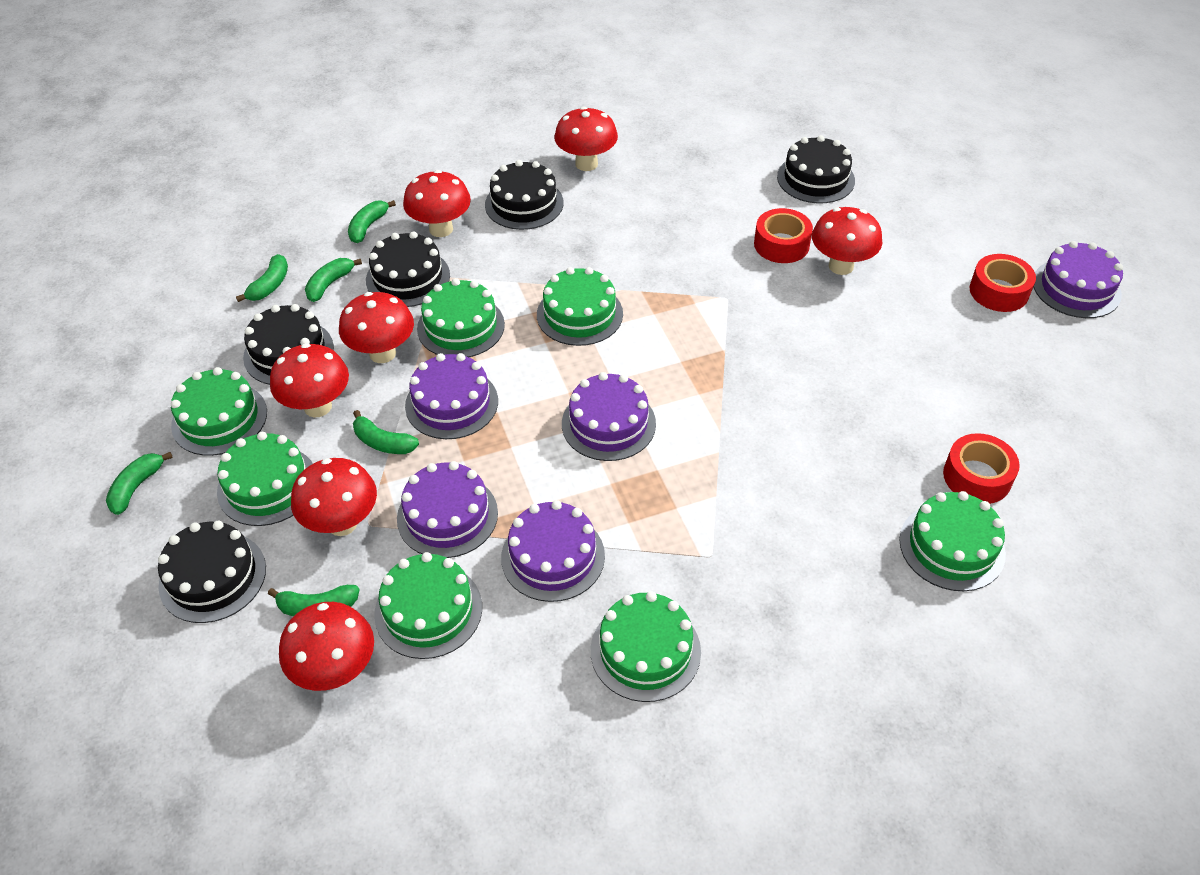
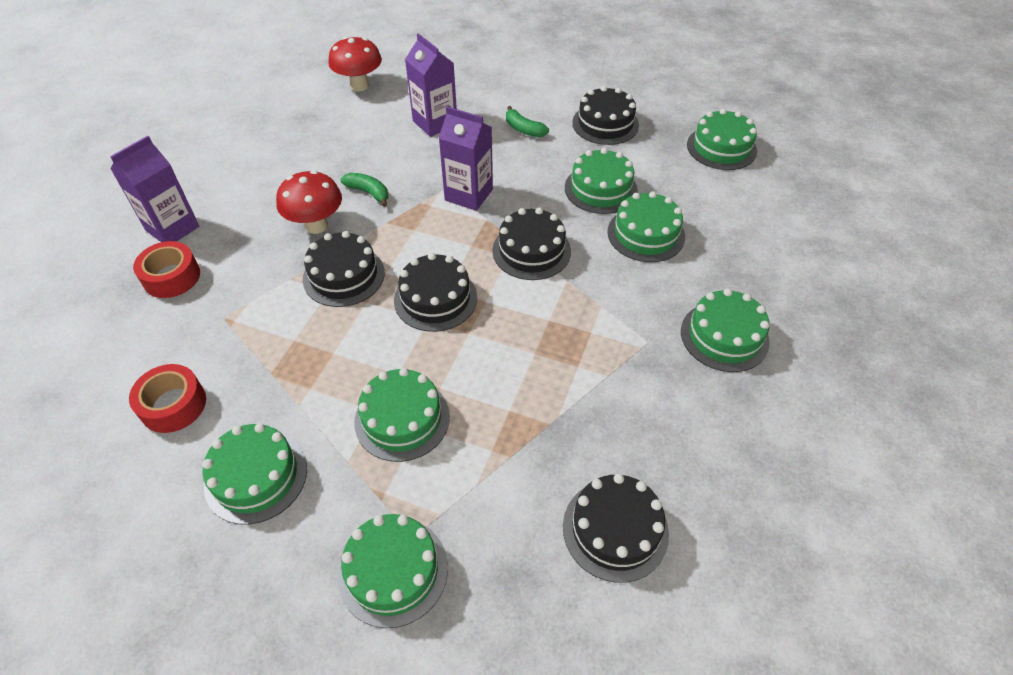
green banana: [106,452,173,515] [236,254,288,302] [268,585,360,616] [305,258,362,302] [348,200,396,243] [353,410,419,454] = 6 -> [341,173,388,207] [506,106,549,137] = 2
purple cake: [397,461,498,558] [405,353,498,439] [501,500,605,602] [562,372,656,461] [1033,241,1123,318] = 5 -> none = 0
purple carton: none = 0 -> [110,136,199,242] [405,33,457,137] [439,107,493,211] = 3
red mushroom: [270,343,349,417] [279,602,374,691] [291,458,377,536] [339,292,414,363] [403,170,471,237] [554,106,618,171] [812,207,882,275] = 7 -> [276,170,342,234] [328,37,382,92] = 2
red tape: [754,208,813,263] [943,433,1020,504] [970,254,1036,312] = 3 -> [129,364,206,433] [133,241,200,298] = 2

